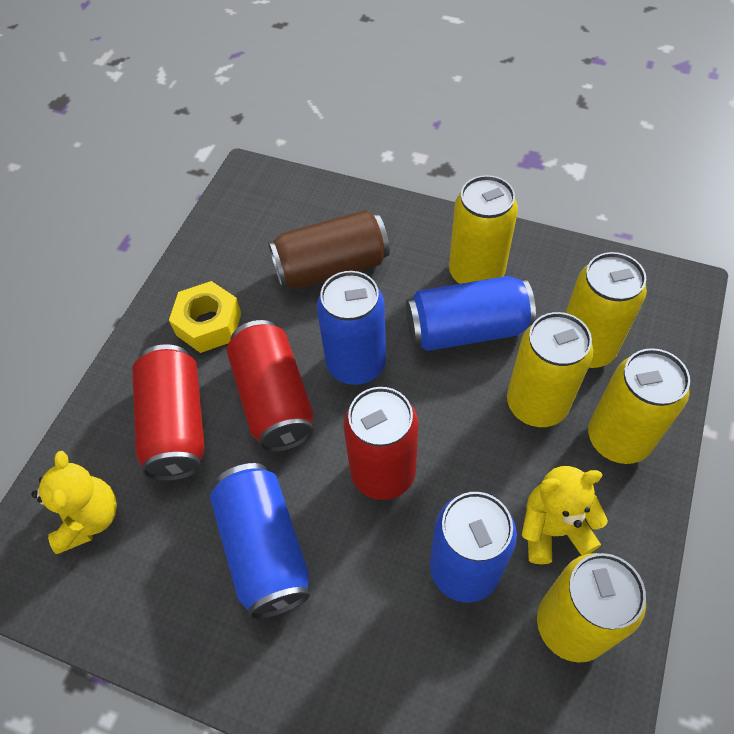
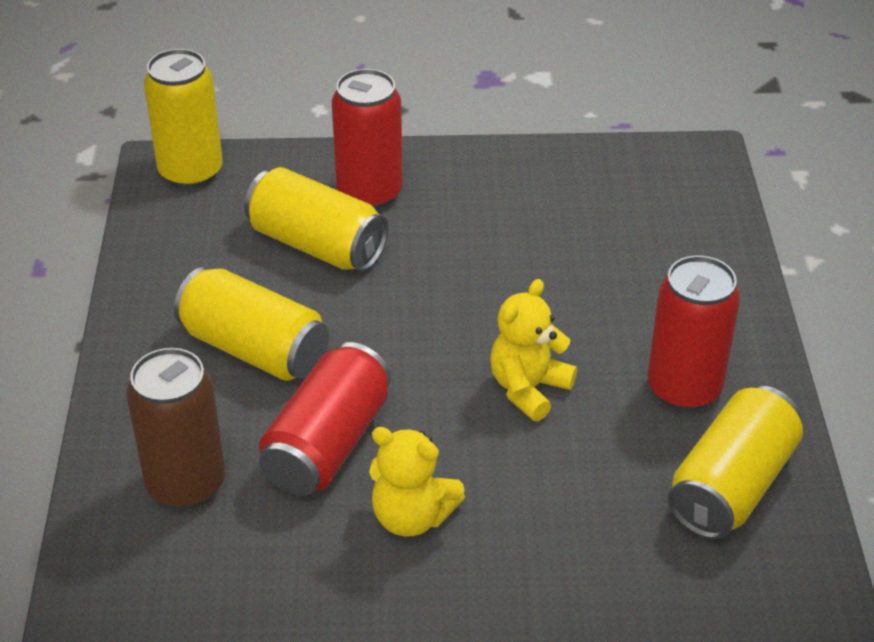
blue can: [210,463,310,619] [317,271,386,385] [406,276,536,351] [430,492,517,603] = 4 -> none = 0
yellow can: [449,175,518,284] [507,312,593,427] [537,553,646,663] [566,252,647,368] [588,348,690,464] = 5 -> [144,49,223,189] [174,267,329,381] [244,167,388,271] [668,386,803,539] = 4
yellow nut: [169,281,241,353] = 1 -> none = 0

